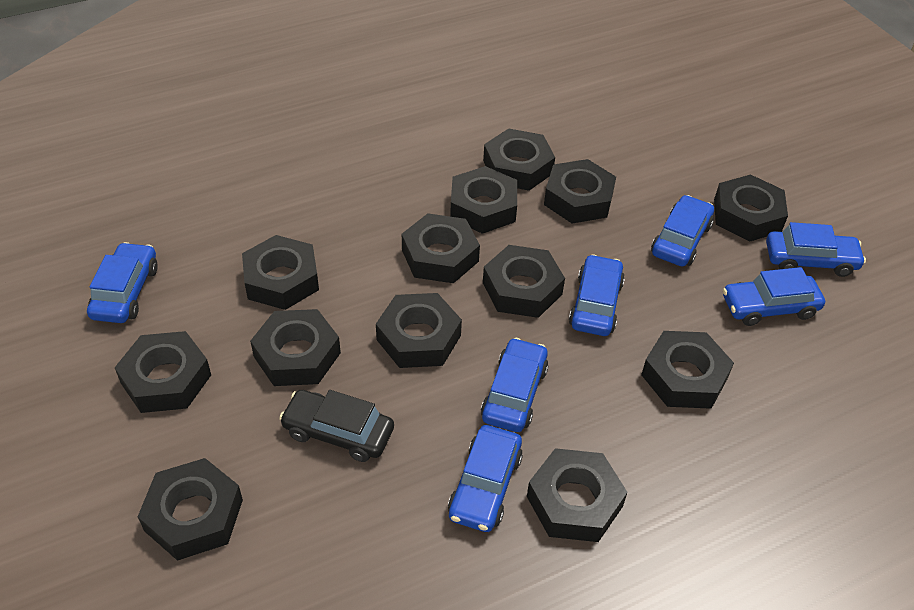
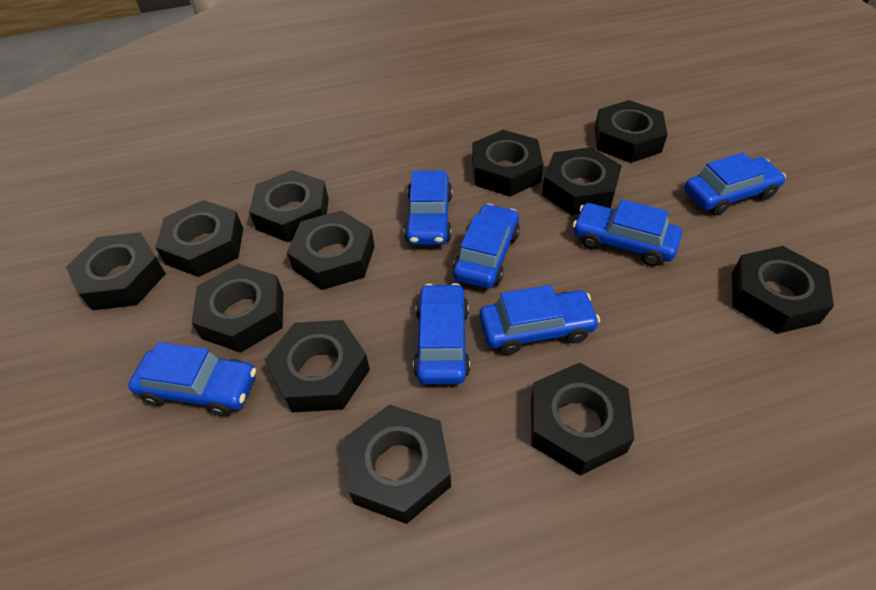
black car: [279,390,394,462] = 1 -> none = 0
black nut: [114,331,211,413] [138,458,243,561] [242,235,319,310] [250,309,341,386] [376,293,462,368] [402,213,480,283] [450,166,517,234] [483,128,555,191] [483,245,565,318] [527,448,627,542] [544,159,616,224] [641,331,734,409] [714,174,788,241] = 13 -> [66,232,166,310] [155,200,243,277] [192,264,283,353] [249,170,329,242] [265,320,370,412] [287,210,375,290] [345,405,451,524] [472,130,543,197] [531,363,634,476] [542,147,622,215] [595,100,667,163] [732,246,834,334] = 12

